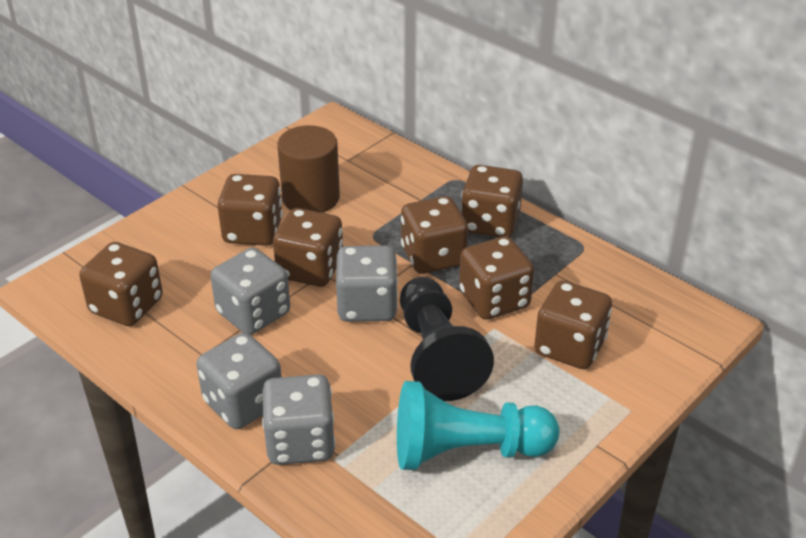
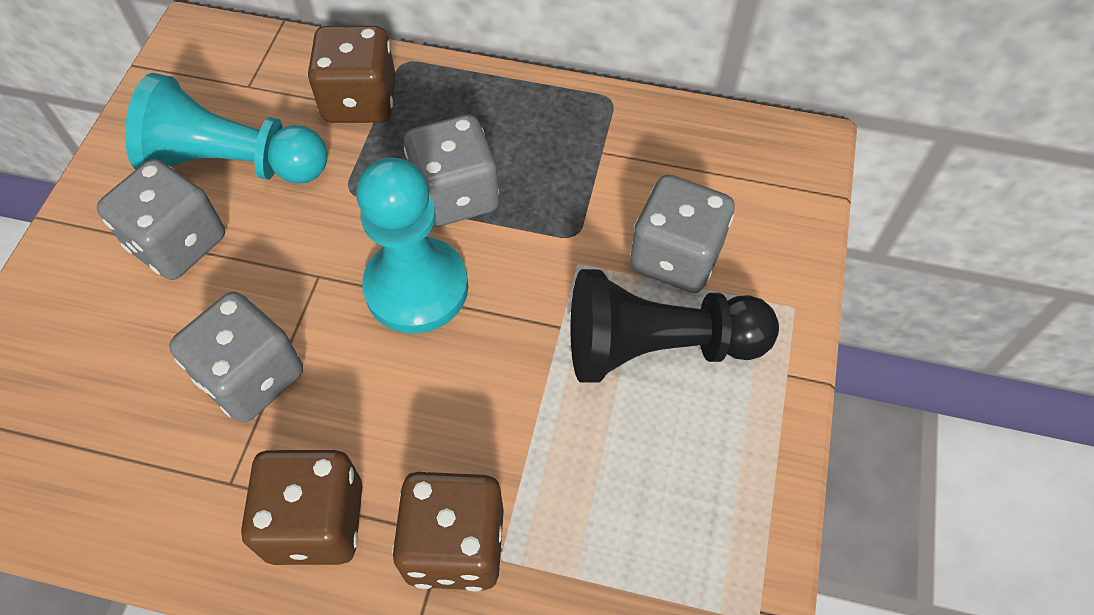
brown cylinder: [277,125,340,213] = 1 -> none = 0
brown dice: [79,242,163,326] [217,174,283,246] [273,208,343,287] [401,196,468,274] [459,236,534,320] [461,165,523,237] [534,281,612,369] = 7 -> [241,450,362,565] [308,26,396,123] [392,471,504,591] = 3
turquoise pawn: [397,381,559,470] = 1 -> [125,73,328,184] [356,157,468,334] = 2

